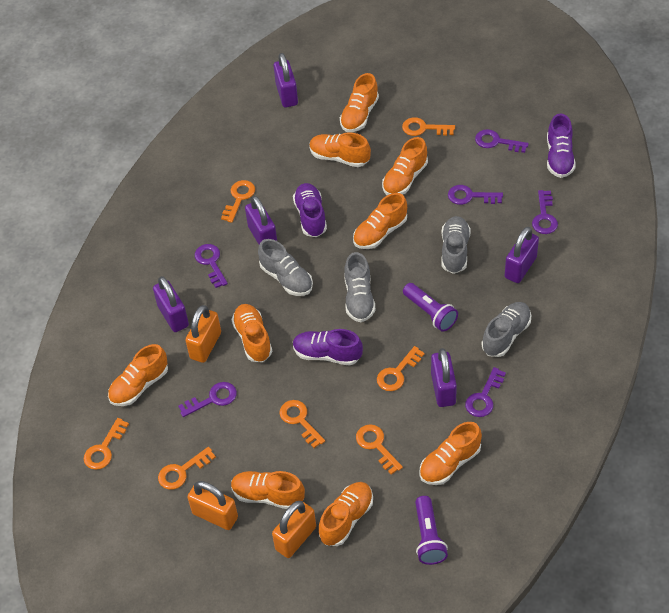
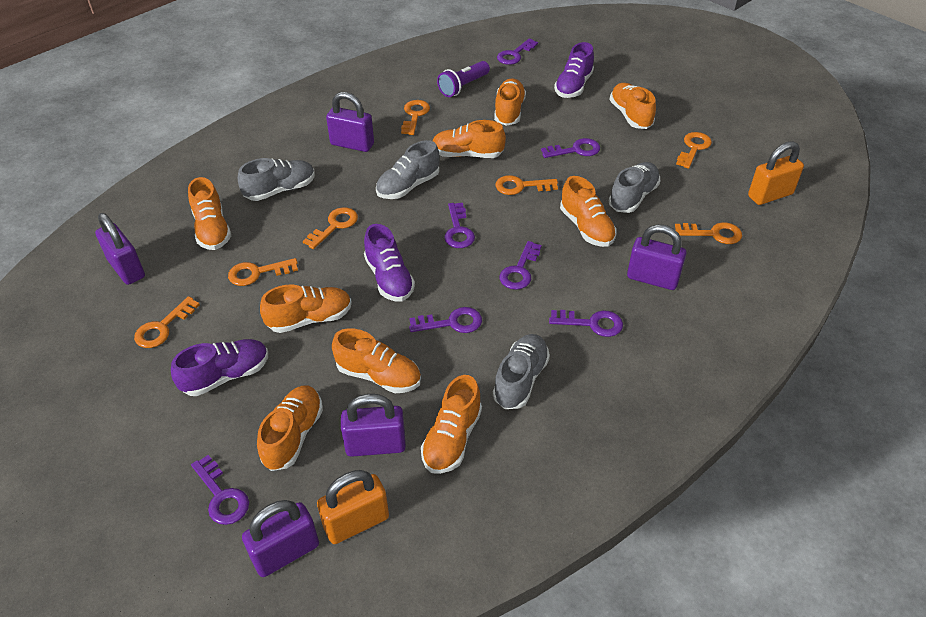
orange padlock: [185,305,221,363] [187,481,238,530] [272,501,316,558] = 3 -> [317,470,389,544] [748,141,804,205] = 2
purple flashlight: [403,283,458,332] [415,496,448,565] = 2 -> [437,61,490,97] = 1
purple key: [178,382,237,417] [195,244,228,288] [448,185,503,205] [465,367,506,417] [475,129,529,153] [532,190,558,234] = 6 -> [191,455,249,525] [409,307,482,333] [444,203,475,248] [497,38,538,65] [499,241,542,290] [541,138,600,158] [549,310,623,337] = 7

